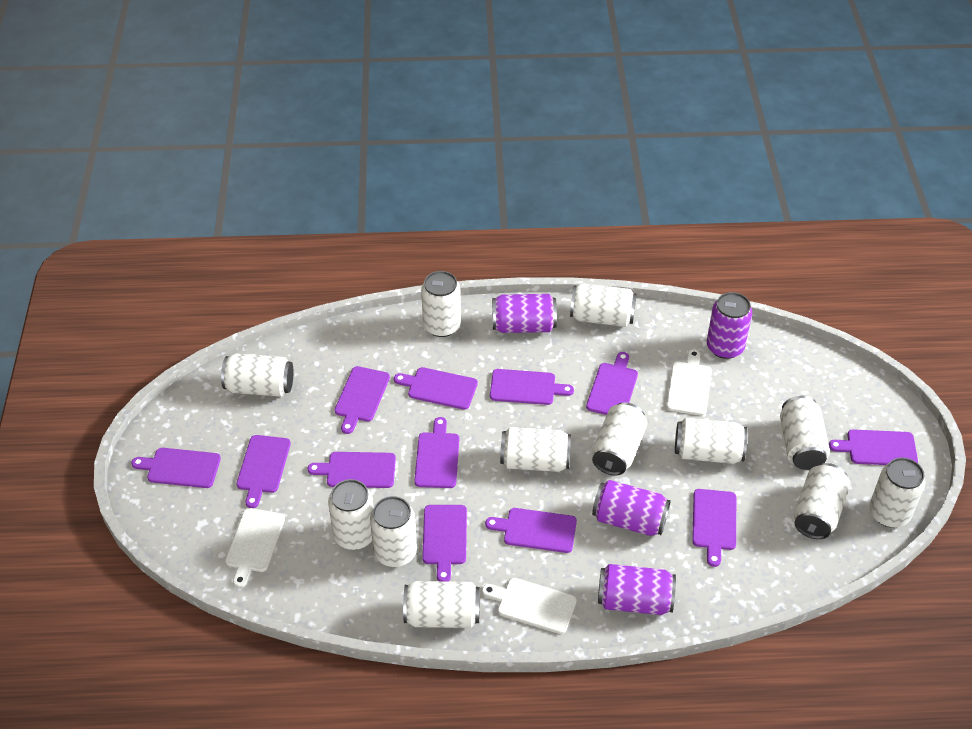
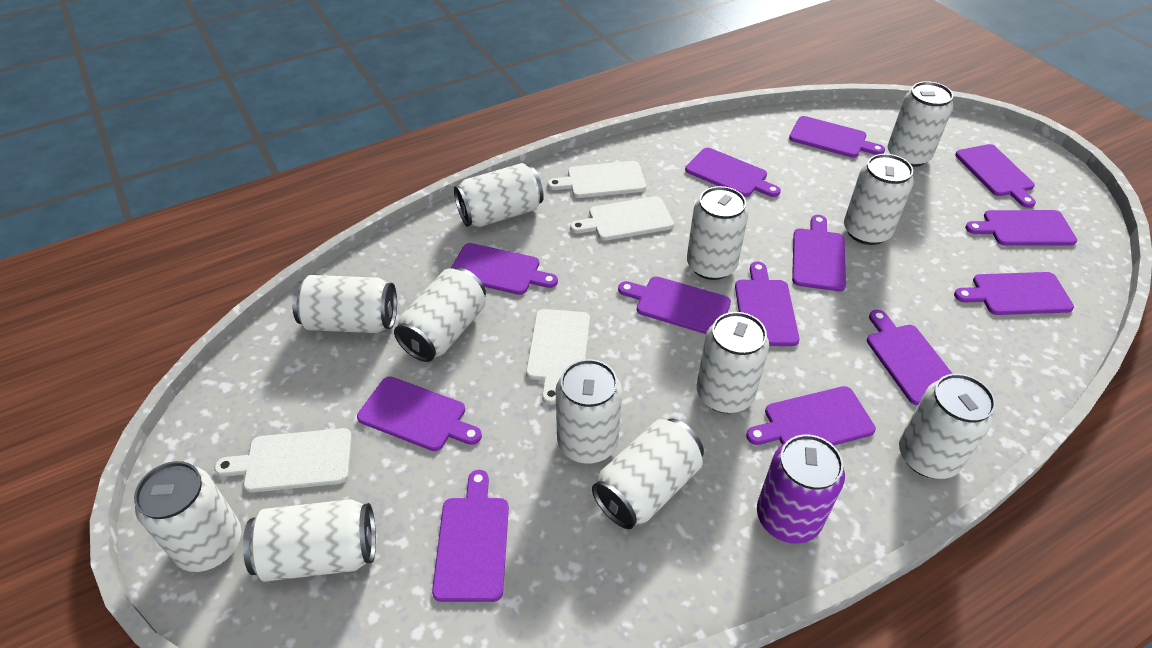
purple can: [492,294,557,333] [592,480,671,536] [598,564,676,615] [707,292,752,359] = 4 -> [757,435,845,544] = 1
purple cutting board: [131,448,221,488] [237,435,291,508] [308,452,396,488] [335,366,390,434] [394,367,478,410] [414,417,459,488] [422,505,467,582] [485,508,577,553] [490,369,574,405] [586,352,638,415] [692,489,736,567] [829,429,918,465] = 12 -> [357,377,482,451] [432,470,509,602] [450,243,558,295] [618,276,731,334] [685,148,781,197] [735,262,800,346] [746,386,876,445] [789,116,885,158] [792,215,846,291] [867,310,953,405] [954,272,1074,315] [955,144,1036,208] [965,210,1077,246] = 13
white cutting board: [225,508,285,588] [482,578,577,634] [666,349,712,416] = 3 -> [215,428,352,493] [526,309,590,405] [547,161,646,198] [570,196,674,241] = 4

